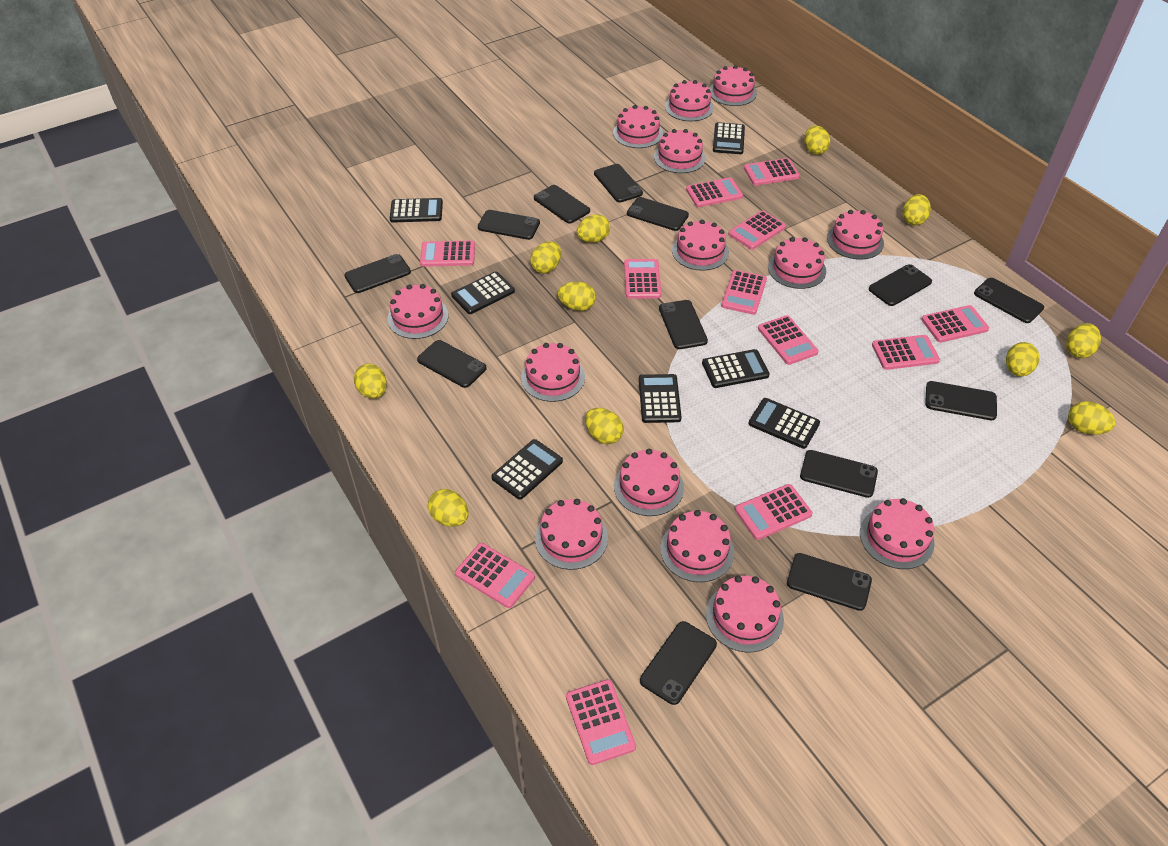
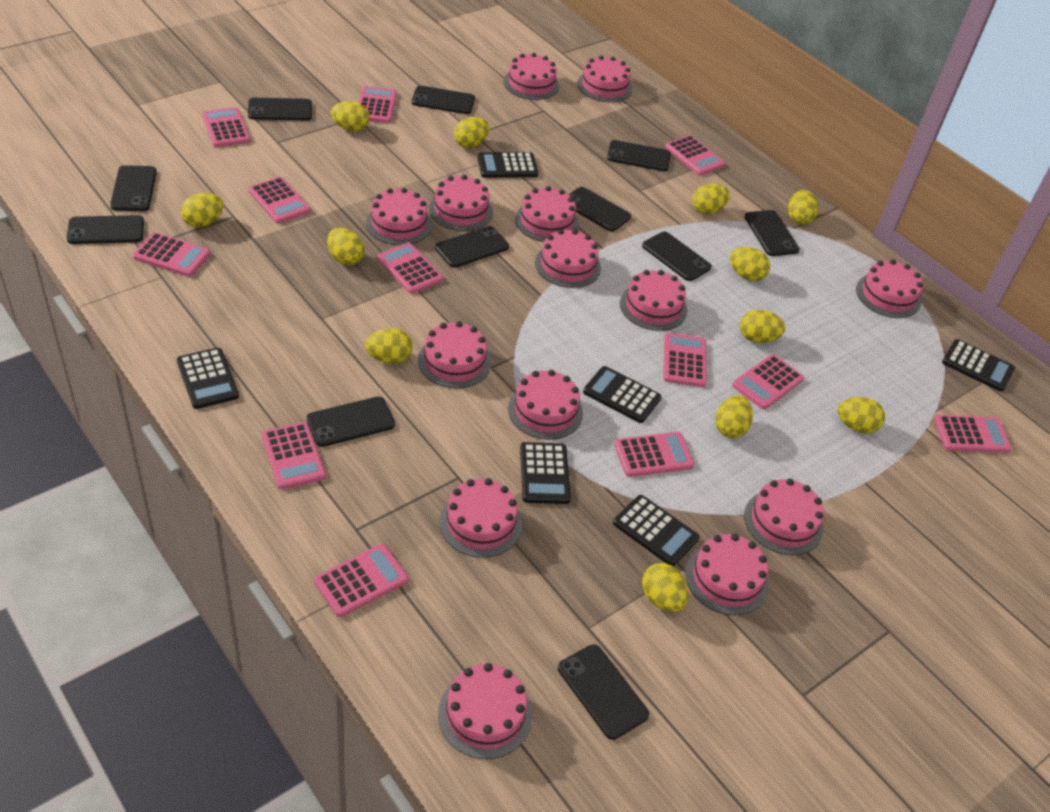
black calculator: [390,198,443,222] [451,271,515,314] [491,439,563,500] [639,374,681,423] [702,349,769,388] [713,122,745,154] [748,398,820,449] = 7 -> [177,348,239,409] [478,152,538,178] [520,442,571,504] [583,366,662,423] [613,495,699,566] [942,339,1015,392] = 6
black phone: [344,254,411,293] [417,340,486,388] [478,210,540,240] [534,185,590,224] [594,164,643,202] [627,197,689,231] [640,621,717,705] [659,300,708,349] [787,553,872,611] [800,450,878,498] [869,264,932,306] [925,381,997,420] [974,278,1044,323] = 13 -> [67,215,144,244] [110,165,157,211] [248,98,312,120] [307,397,395,447] [412,86,475,114] [435,226,509,268] [558,644,649,740] [568,187,631,231] [607,140,671,171] [642,232,712,281] [745,210,800,256] = 11
yellow egg: [354,364,387,399] [428,489,468,527] [530,241,561,274] [558,282,596,311] [577,214,610,243] [585,408,624,444] [804,125,830,155] [902,194,931,225] [1006,342,1040,377] [1066,323,1101,358] [1068,401,1116,435] = 11 -> [181,193,223,228] [327,228,365,265] [331,101,370,131] [365,328,413,364] [454,117,490,148] [642,563,688,612] [692,184,730,215] [715,395,753,438] [730,247,770,281] [740,310,785,343] [788,190,818,225] [838,397,885,434] = 12

